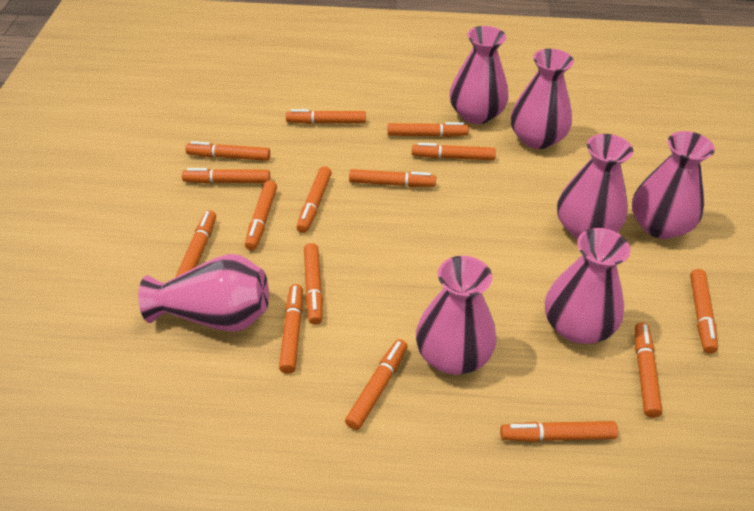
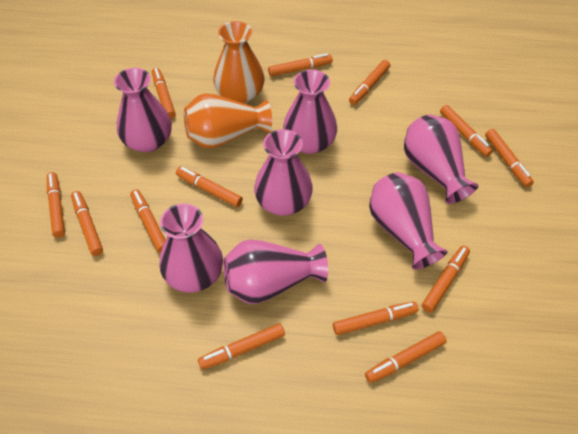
orange marker: [176,210,216,277] [182,168,270,184] [185,141,270,161] [245,180,277,250] [279,284,303,374] [286,109,366,124] [297,166,332,233] [304,243,323,325] [345,339,408,430] [349,169,436,187] [388,122,469,137] [412,143,496,160] [500,421,618,442] [635,322,662,418] [690,269,718,354] = 15 -> [47,172,65,238] [71,191,103,256] [130,189,165,253] [152,68,176,119] [176,167,243,207] [198,323,285,370] [268,53,333,77] [333,301,418,335] [349,60,390,105] [365,331,447,383] [422,246,470,313] [440,105,493,157] [485,129,534,187] = 13
orange vase: none = 0 -> [184,93,272,148] [213,21,265,103] = 2

